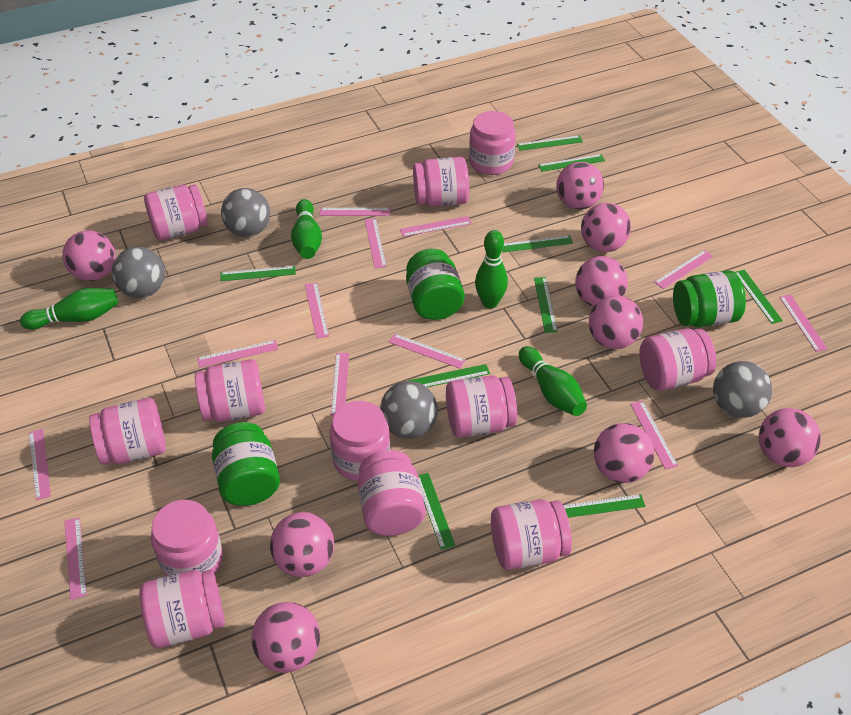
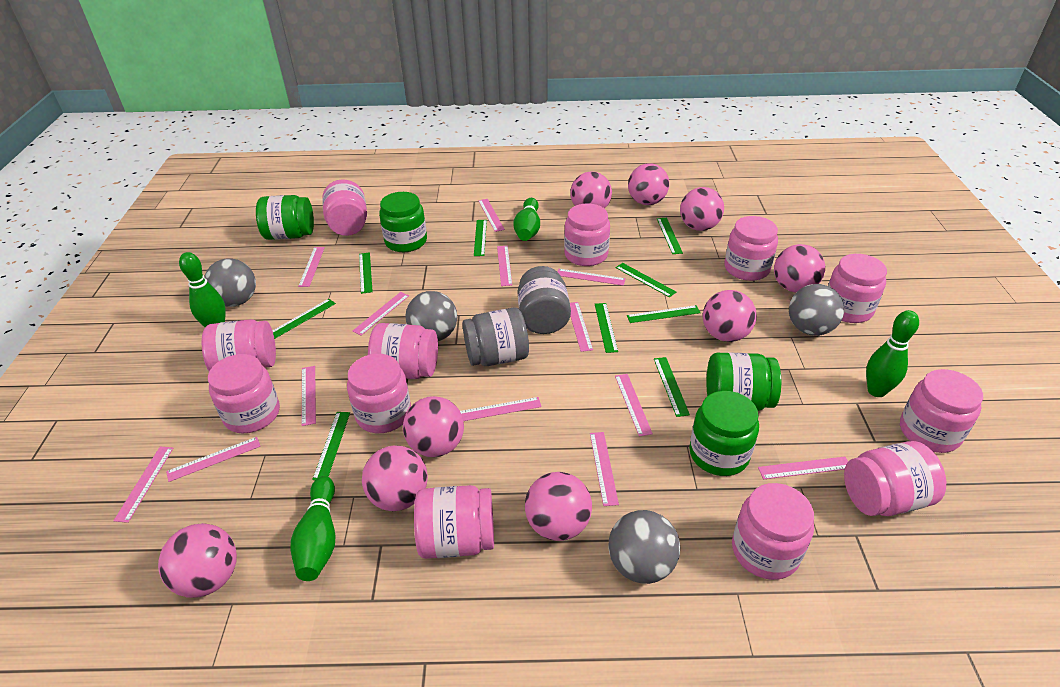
green jar: [212,422,280,506] [406,249,465,320] [673,270,746,327] = 3 -> [256,195,314,240] [379,192,427,252] [689,391,759,476] [707,352,781,411] = 4
grey jar: none = 0 -> [463,308,529,366] [517,266,571,334] = 2
pink ruler: [29,429,51,500] [64,517,87,600] [197,340,278,368] [305,282,329,339] [320,208,390,216] [331,353,349,416] [365,218,387,268] [389,334,466,369] [400,216,472,237] [630,401,678,469] [654,250,713,289] [779,294,828,352] = 12 -> [113,447,173,523] [166,437,261,482] [298,247,325,287] [302,366,316,426] [352,292,409,335] [460,397,542,421] [478,199,505,232] [497,246,512,286] [557,269,626,286] [570,302,593,352] [590,432,619,506] [615,374,653,437] [758,457,848,479] = 13

